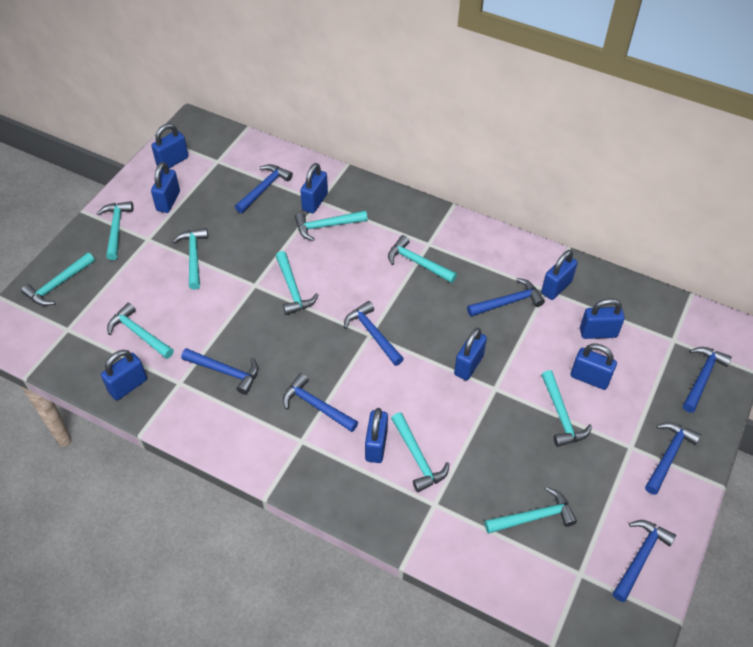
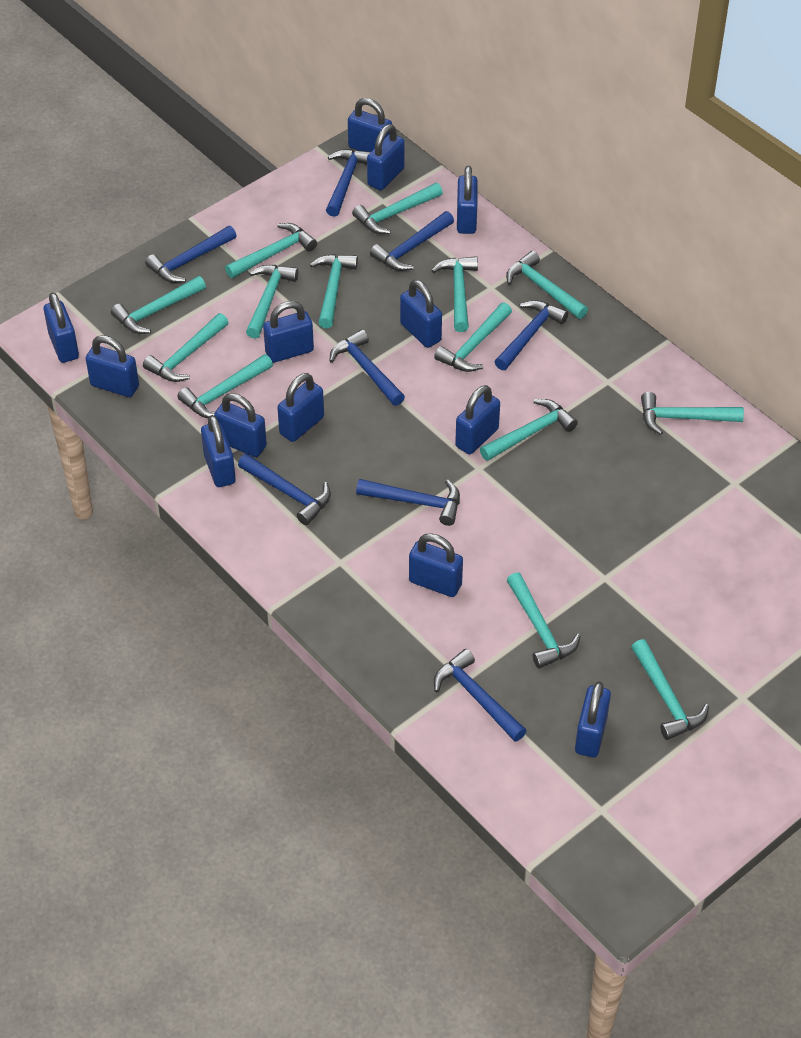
blue padlock: [101,350,147,400] [151,123,189,169] [151,162,180,213] [300,163,328,213] [365,408,388,463] [454,328,487,381] [541,250,578,300] [571,344,617,390] [580,298,625,339] = 9 -> [44,293,79,363] [86,335,139,397] [201,415,236,487] [214,393,267,457] [263,301,314,363] [277,373,324,442] [348,98,392,152] [367,124,404,190] [400,279,442,348] [409,533,463,597] [455,385,500,454] [457,166,478,234] [575,681,611,757] = 13
turquoise hammer: [21,252,95,306] [97,201,133,260] [107,303,174,359] [172,228,208,290] [276,251,318,315] [295,210,368,241] [388,235,457,283] [391,413,450,492] [484,487,577,534] [541,370,592,447] = 10 -> [111,276,206,334] [143,313,229,382] [177,354,273,418] [225,223,317,278] [246,265,299,339] [310,254,358,328] [352,183,443,234] [431,256,478,332] [434,302,512,372] [480,399,578,461] [506,251,588,319] [507,572,580,668] [631,639,709,740] [641,392,744,435] = 14

